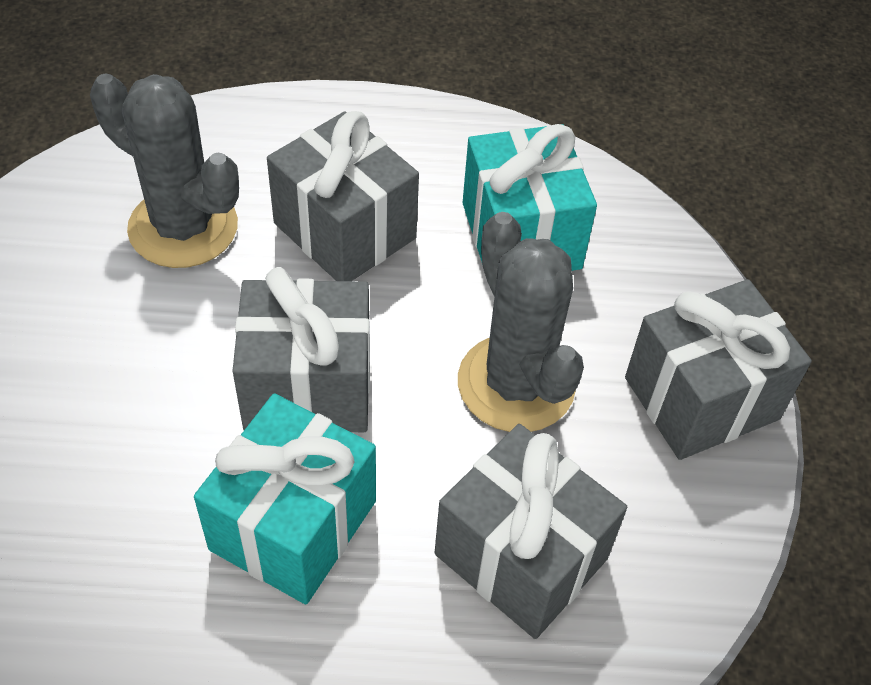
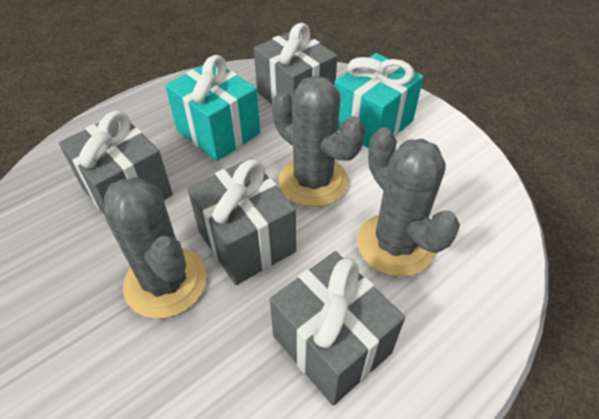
grey cactus: [90,73,239,268] [458,212,584,432] = 2 -> [104,177,207,318] [272,76,365,207] [357,128,460,277] = 3

